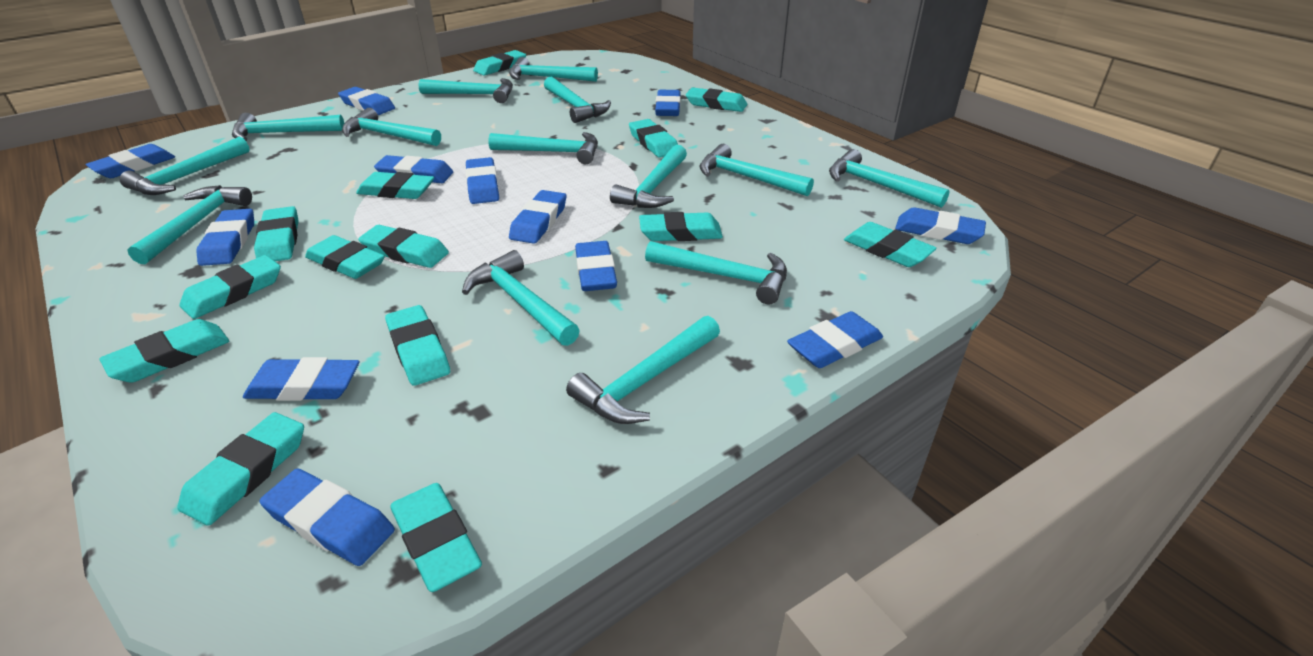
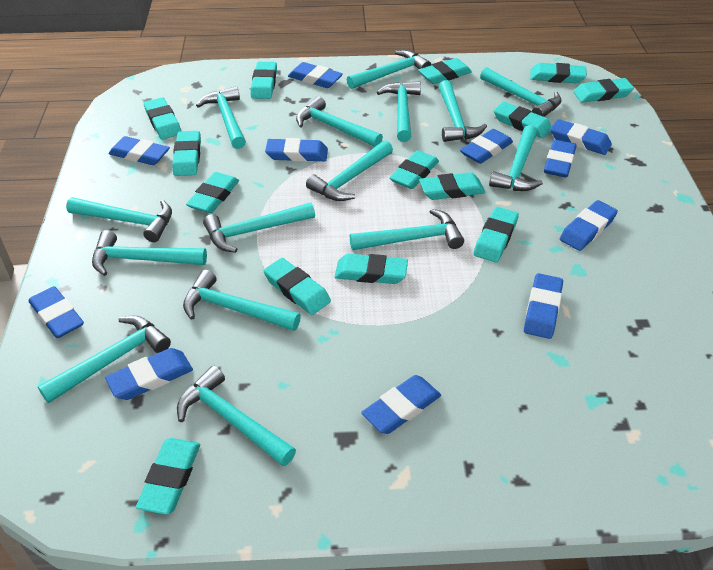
blue eraser: [86,144,175,178] [196,209,254,266] [243,357,360,401] [260,469,395,566] [338,87,395,115] [374,155,453,183] [465,157,499,204] [509,190,566,244] [575,241,617,291] [655,90,681,116] [787,311,883,368] [895,207,986,244] = 12 -> [29,286,84,338] [105,348,193,400] [108,136,170,165] [265,138,328,162] [288,62,343,88] [361,375,441,434] [460,129,513,164] [524,273,563,339] [544,140,577,178] [550,119,612,155] [560,200,618,251] = 11
turquoise hammer: [119,137,250,195] [127,185,252,264] [232,113,344,141] [342,108,441,146] [418,78,513,103] [462,250,580,346] [488,132,598,164] [509,57,598,82] [544,77,611,123] [566,316,720,424] [610,145,687,208] [645,241,787,305] [699,144,814,196] [829,149,950,208] = 14 -> [38,316,171,403] [66,197,172,242] [92,230,207,276] [177,366,296,466] [183,270,301,331] [196,86,246,149] [203,202,315,253] [296,96,383,147] [306,140,393,201] [347,50,431,89] [350,209,464,250] [377,81,421,142] [439,80,487,142] [480,67,561,117] [489,125,543,191] = 15

